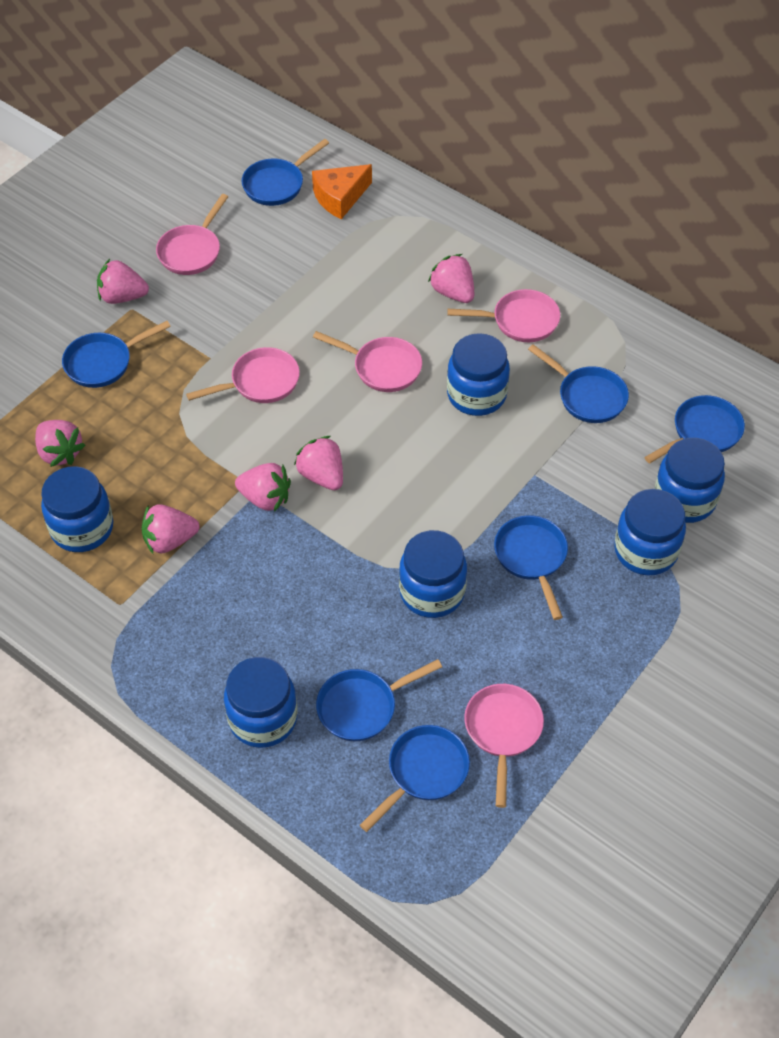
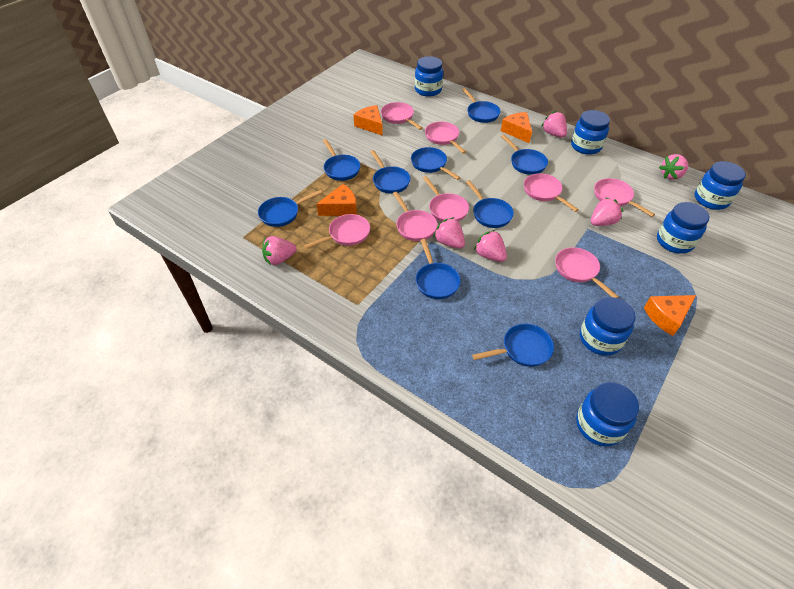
blue pan: [62,321,171,388] [241,139,329,206] [316,659,442,741] [360,725,470,832] [494,515,568,620] [528,344,629,423] [644,395,745,463] = 7 -> [258,190,322,227] [323,139,360,181] [371,150,410,194] [411,147,461,180] [416,239,461,299] [462,88,500,123] [466,180,514,228] [472,324,554,367] [501,135,548,175] = 9
orange cheese: [312,164,372,219] = 1 -> [316,184,357,216] [353,105,383,136] [501,112,532,143] [644,295,696,336] = 4
pink pan: [156,194,228,275] [186,347,300,403] [313,331,422,392] [447,289,560,342] [464,684,544,808] = 5 -> [304,214,370,249] [381,102,423,130] [393,192,437,241] [423,176,469,222] [425,122,466,154] [524,173,579,212] [555,247,619,298] [594,178,655,217] = 8

